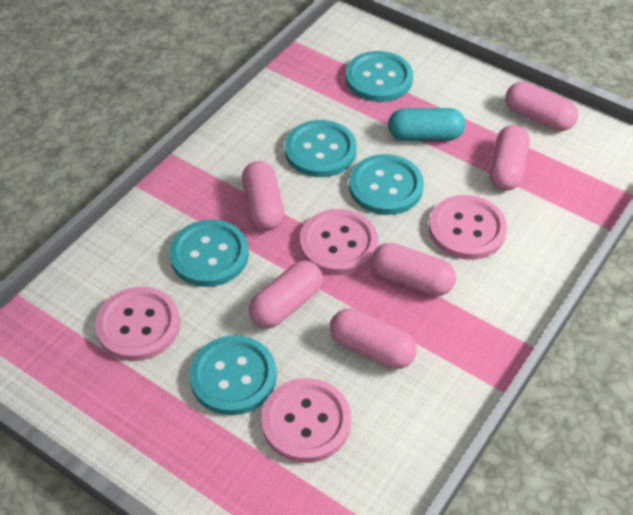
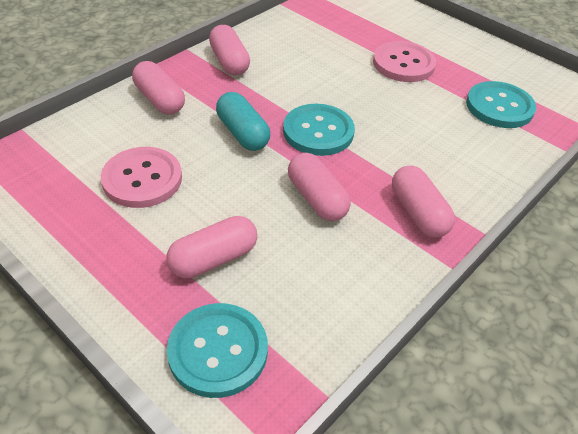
pink button: [95,287,180,361] [261,378,351,463] [300,209,378,275] [429,195,507,260] = 4 -> [101,147,182,208] [373,41,436,82] = 2
pink capsule: [242,161,284,230] [249,261,323,328] [330,309,417,369] [372,243,456,296] [490,125,530,191] [506,82,578,131] = 6 -> [132,61,185,115] [166,216,257,278] [209,25,250,75] [288,153,351,221] [392,165,455,238] = 5
turquoise button: [169,219,249,287] [189,335,277,415] [285,120,357,177] [346,51,413,102] [349,154,424,215] = 5 -> [167,303,268,398] [283,104,355,156] [466,81,536,128] = 3

